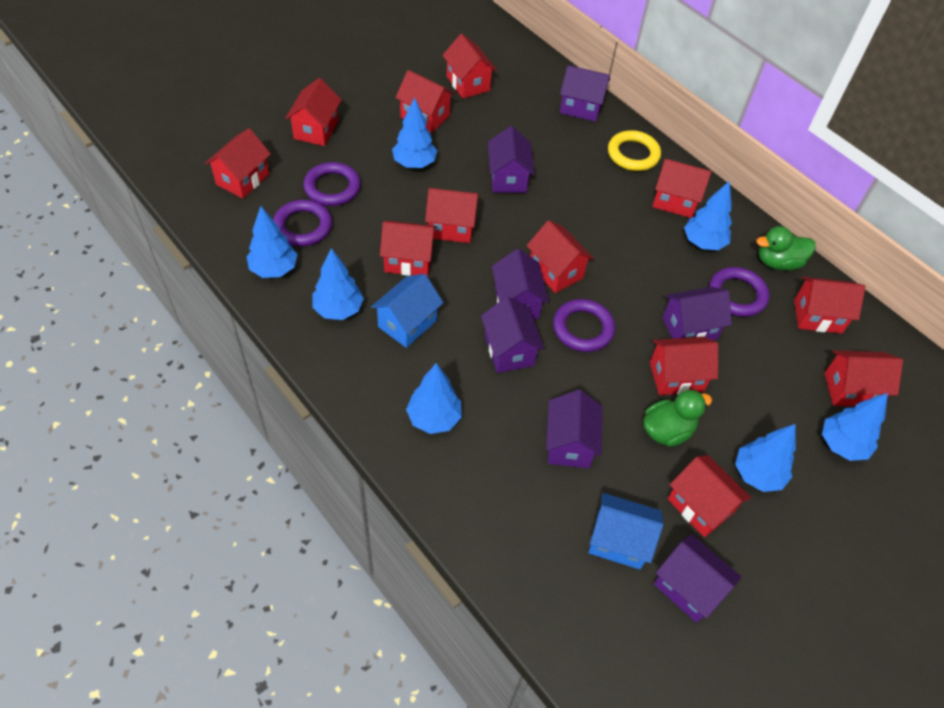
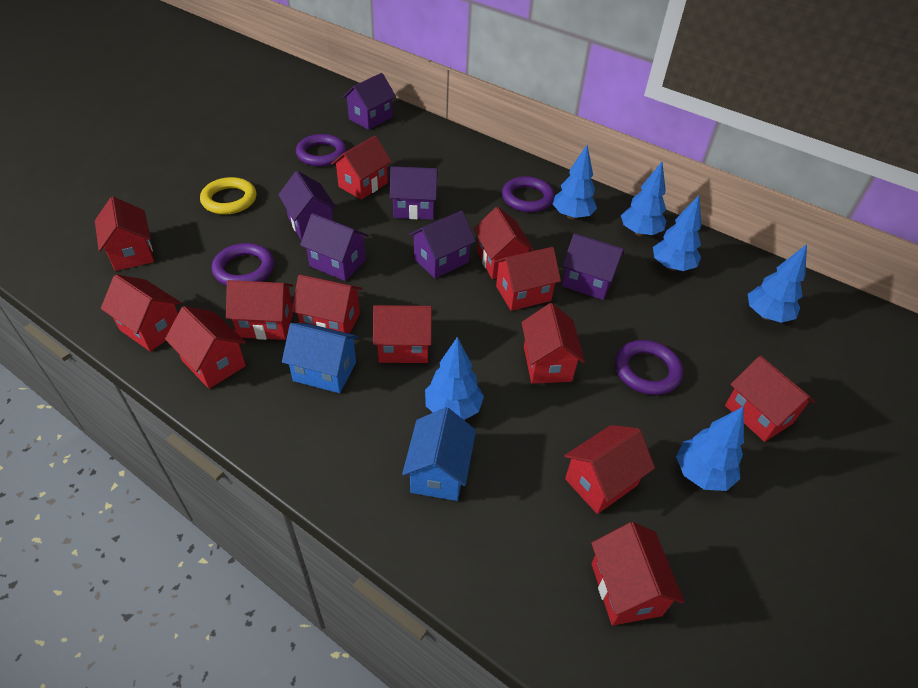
blue tree: [247,206,297,278] [312,248,364,320] [392,98,437,168] [406,363,462,434] [684,181,732,250] [735,424,796,492] [822,393,888,461] = 7 -> [425,337,484,420] [553,145,597,220] [621,162,666,236] [653,195,702,271] [676,407,744,491] [748,244,807,323] = 6
green duck: [644,390,712,447] [756,226,815,270] = 2 -> none = 0
purple house: [481,296,544,373] [488,126,534,193] [492,249,549,319] [546,390,602,468] [560,65,610,122] [654,534,742,623] [662,287,732,340] = 7 -> [278,171,337,241] [300,213,369,281] [343,73,396,130] [390,166,438,220] [409,211,476,278] [562,233,624,300] = 6
red house: [205,128,271,198] [285,78,342,146] [380,221,436,277] [396,70,455,133] [425,188,479,243] [442,34,497,98] [527,220,594,293] [650,336,718,395] [652,159,711,218] [668,455,751,537] [794,277,865,333] [825,350,903,406] = 12 -> [95,197,154,271] [101,274,181,352] [165,306,246,389] [226,280,293,340] [291,275,362,334] [331,136,392,200] [373,305,432,363] [474,207,535,279] [494,247,561,311] [521,303,585,384] [564,425,655,514] [591,522,684,625] [725,355,815,442] = 13

